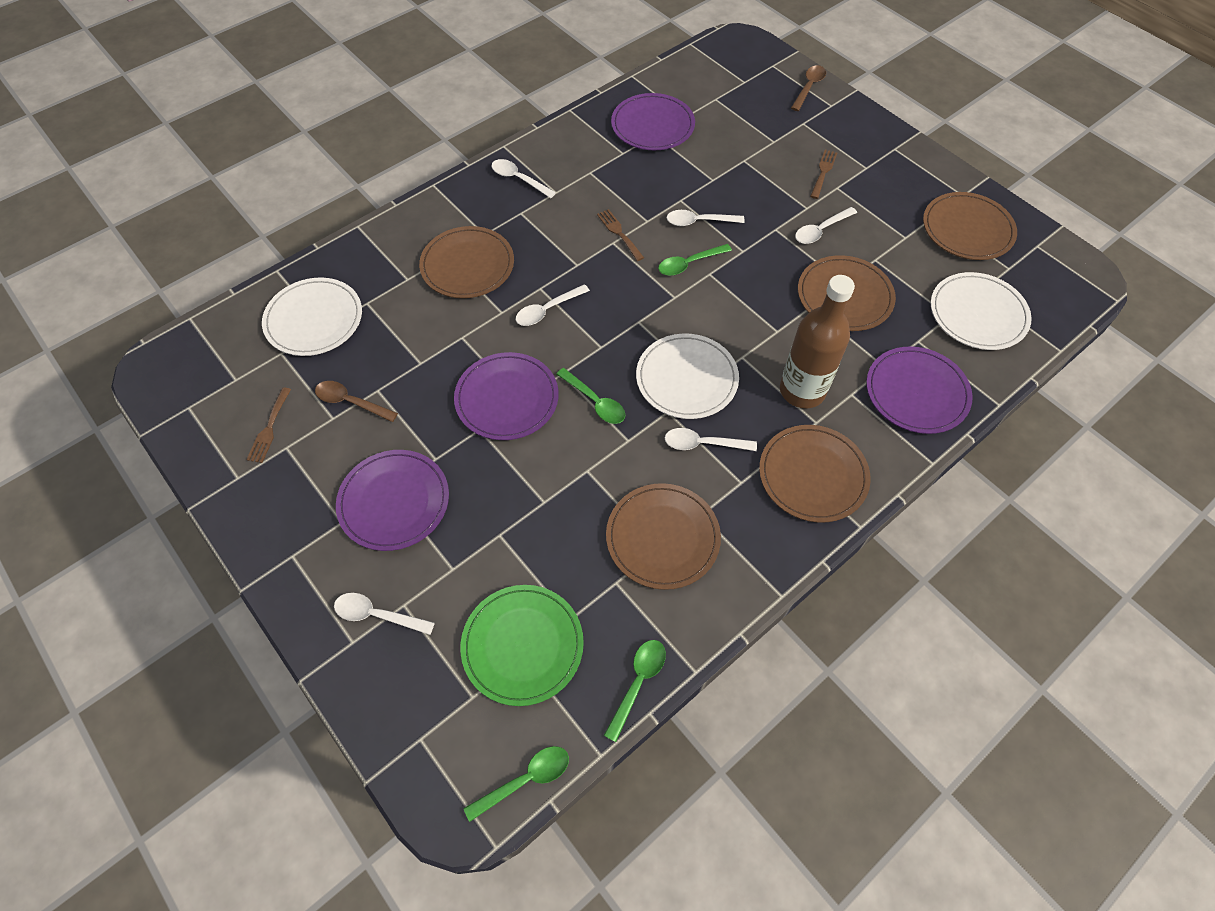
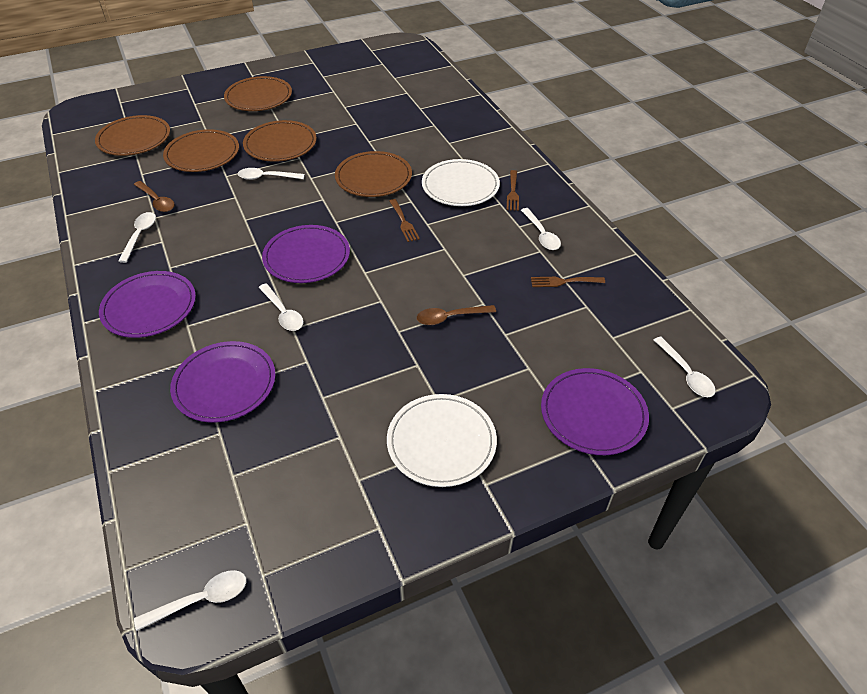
brown bottle: [780,275,855,408] = 1 -> none = 0
green plate: [460,585,584,706] = 1 -> none = 0
green spoon: [463,746,569,822] [556,368,625,424] [604,640,666,742] [658,244,732,276] = 4 -> none = 0
white plate: [262,277,362,356] [636,333,739,419] [931,272,1032,350] = 3 -> [387,394,497,487] [422,159,500,206] = 2

